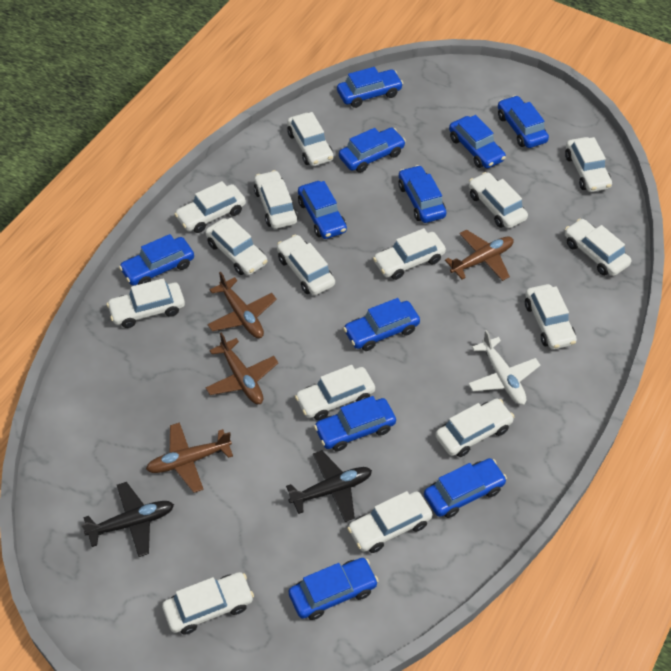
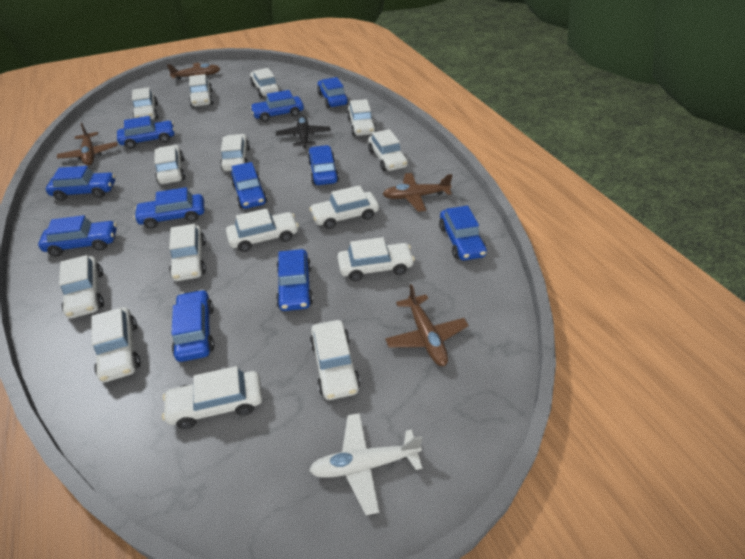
black plane: [81,482,174,557] [286,450,372,522] = 2 -> [276,115,331,148] = 1

